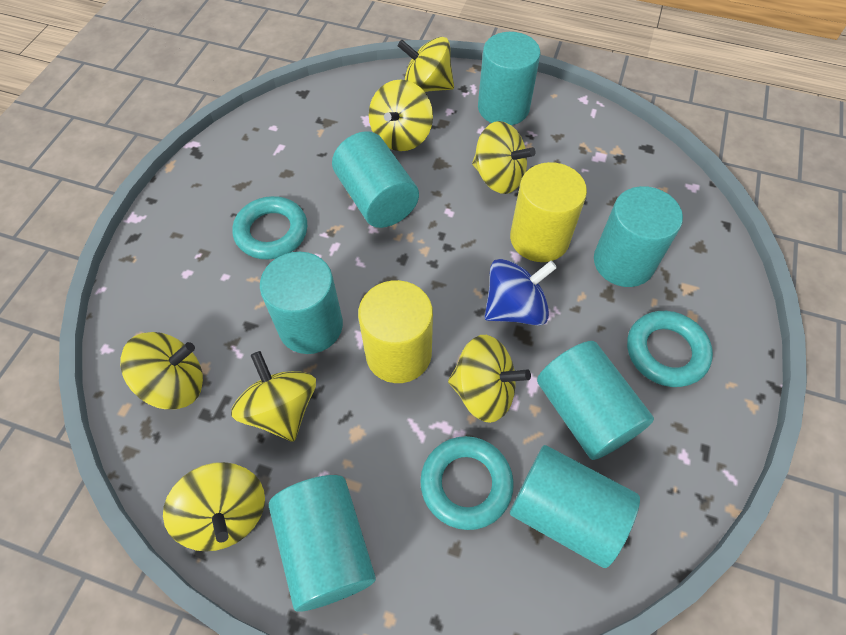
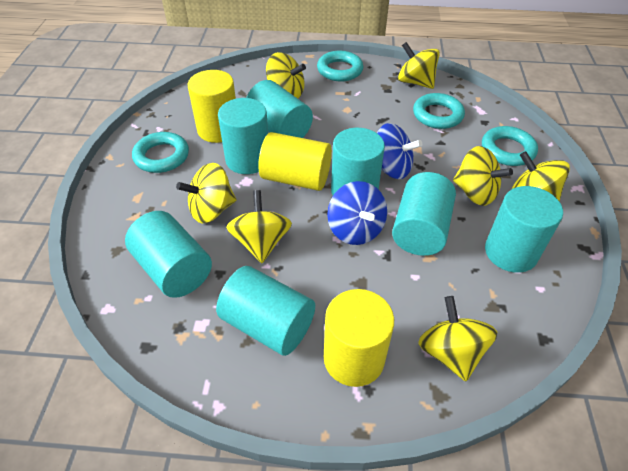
blue spinning top: [485,259,557,326] = 1 -> [327,181,387,245] [377,123,422,179] = 2
turquoise ring: [232,196,307,260] [420,436,514,530] [627,311,713,387] = 3 -> [132,132,189,173] [317,51,363,81] [413,93,465,129] [482,126,538,166] = 4
yellow cylinder: [358,280,433,383] [510,162,587,262] = 2 -> [188,70,236,143] [258,132,332,191] [324,289,394,387] = 3

